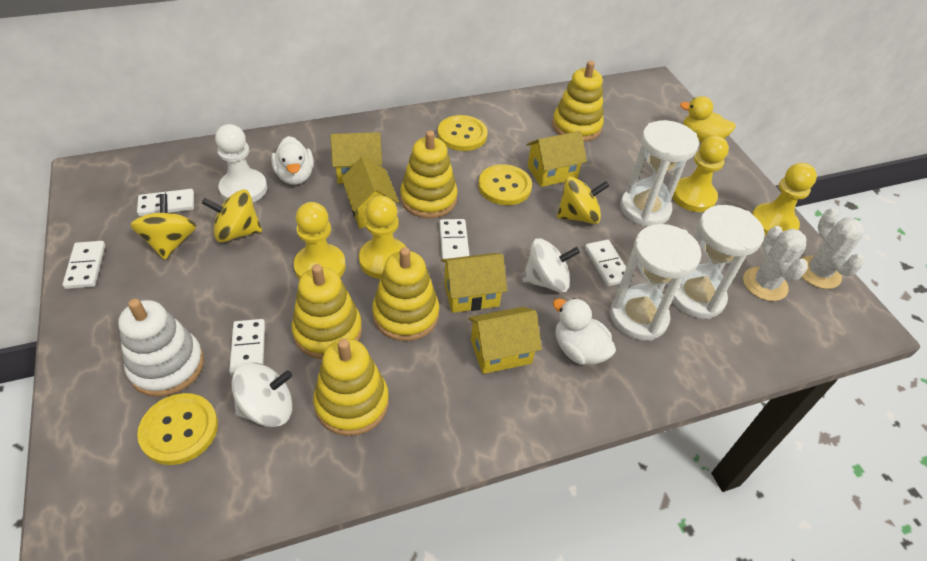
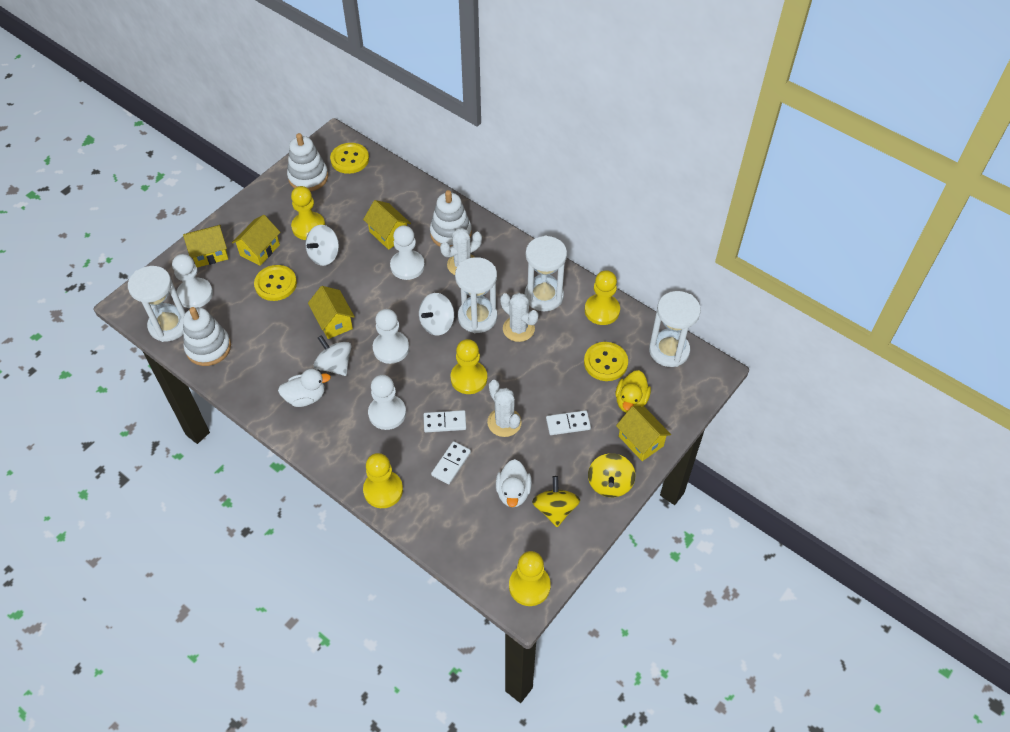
white cactus: [743,226,808,301] [801,208,865,289] = 2 -> [440,228,482,275] [487,380,522,437] [500,293,538,342] = 3
white domino: [63,241,105,289] [137,189,194,216] [229,319,265,376] [439,219,470,259] [585,240,626,286] = 5 -> [424,410,466,432] [431,441,471,484] [546,410,591,435] = 3
white hourglass: [610,224,701,340] [620,120,699,226] [672,205,765,319] = 3 -> [128,266,185,342] [455,257,497,333] [525,236,567,311] [649,291,701,367] = 4
white pawn: [215,124,267,202] = 1 -> [172,254,213,308] [368,375,406,430] [373,309,409,364] [390,225,425,280] = 4
white spinning top: [232,362,293,427] [522,238,580,293] = 2 -> [306,225,339,266] [314,335,351,376] [419,293,454,336] = 3
white stacking toy: [118,299,204,397] = 1 -> [183,307,231,366] [287,133,328,191] [430,190,472,247] = 3
yellow pawn: [294,202,346,279] [359,196,407,279] [673,135,729,212] [752,163,817,236] = 4 -> [291,186,325,240] [363,453,403,508] [450,339,487,394] [509,551,551,606] [585,270,620,325] = 5
yellow spinning top: [130,194,197,260] [202,190,262,242] [557,177,609,224] = 3 -> [532,476,580,527] [588,453,635,497] = 2
yellow stacking toy: [292,264,362,359] [313,339,389,436] [372,247,439,341] [400,131,458,218] [552,61,604,142] = 5 -> none = 0

